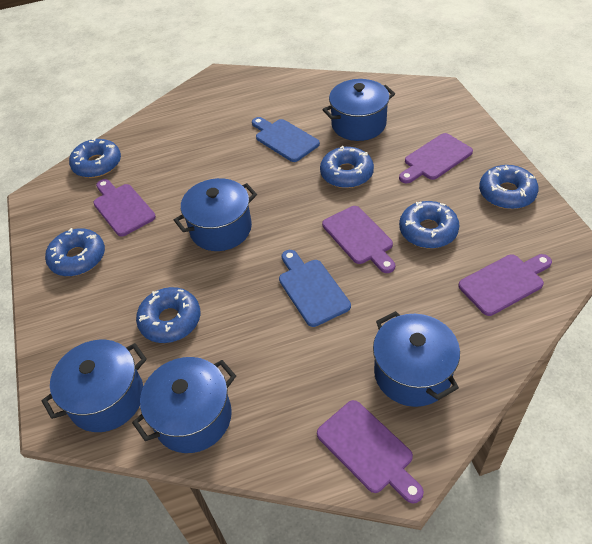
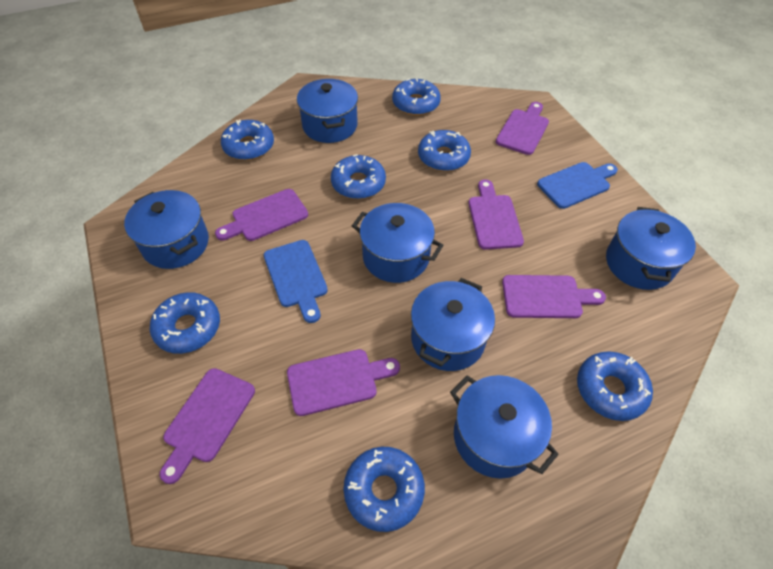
blue donut: [45,228,105,276] [69,138,121,178] [136,287,200,343] [320,145,374,188] [399,201,459,248] [479,165,539,209] = 6 -> [150,292,220,354] [221,120,274,160] [331,154,386,199] [343,447,425,532] [392,78,441,115] [418,130,471,171] [577,351,653,421] = 7
blue pot: [42,340,147,432] [132,357,236,453] [174,178,257,251] [322,79,395,141] [373,311,460,407] = 5 -> [124,190,209,269] [297,79,358,143] [352,203,443,283] [411,278,495,371] [450,375,559,479] [606,207,696,290] = 6
purple cutting board: [93,179,156,237] [317,400,424,503] [322,206,395,273] [399,133,473,184] [458,254,552,316] = 5 -> [160,368,255,484] [215,189,308,241] [287,349,400,416] [468,179,524,250] [496,102,549,155] [502,275,606,318] = 6

